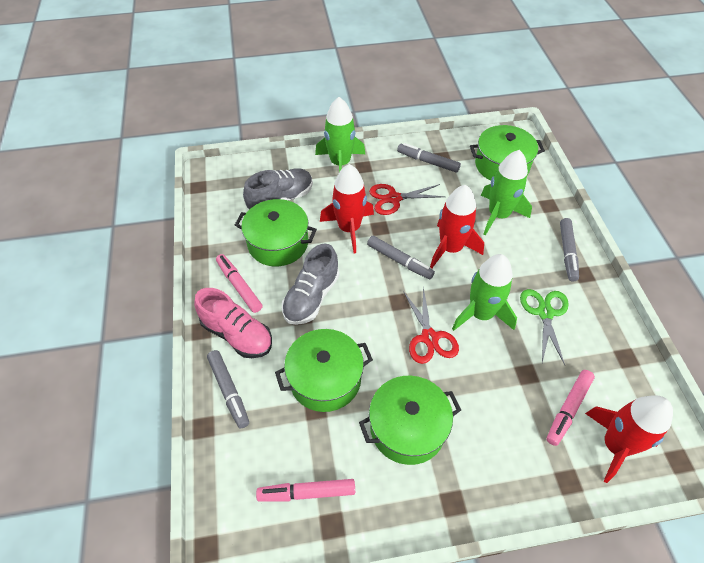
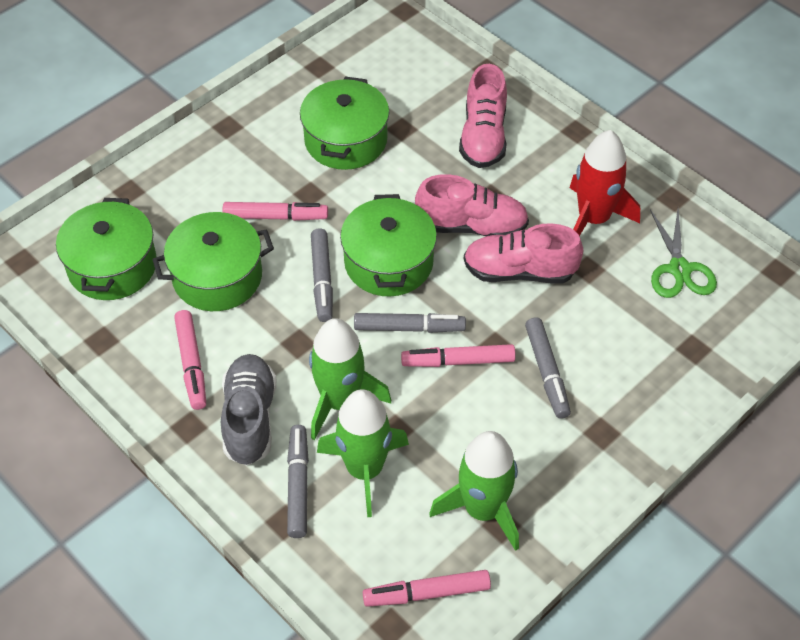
grey shoe: [243,168,313,210] [282,244,339,325] = 2 -> [221,354,276,466] = 1
pink marker: [216,254,263,313] [256,479,355,502] [546,370,595,446] = 3 -> [174,310,206,410] [223,202,328,221] [363,570,491,607] [401,344,516,367] = 4
pink shoe: [194,288,272,358] = 1 -> [415,174,529,236] [459,64,507,168] [464,223,583,283] = 3
red rocket: [320,164,374,254] [430,185,484,268] [585,395,673,483] = 3 -> [570,130,640,236] = 1
red scissors: [369,184,445,215] [403,287,459,364] = 2 -> none = 0

